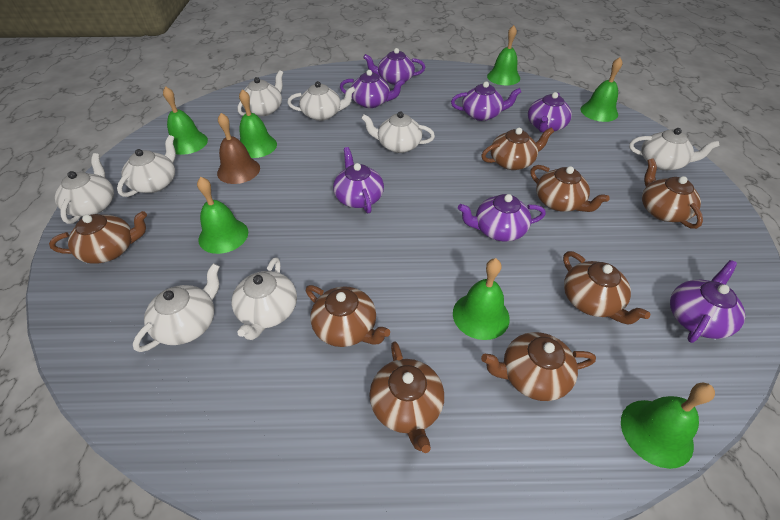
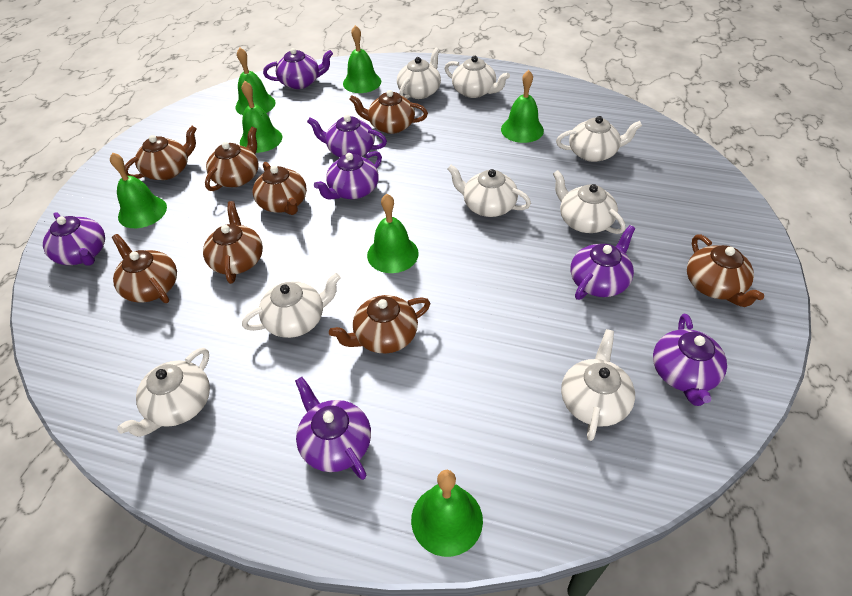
brown bell: [217,113,260,184] = 1 -> none = 0

